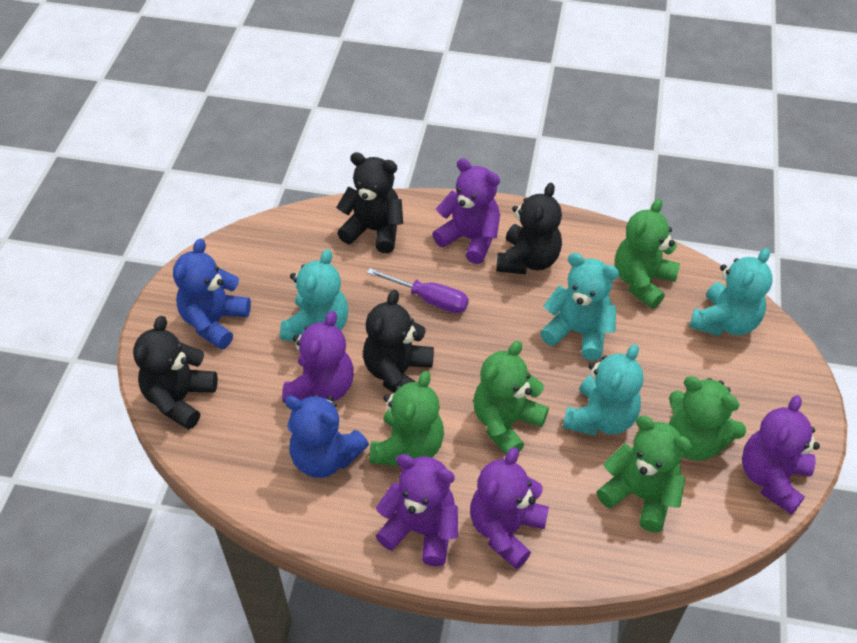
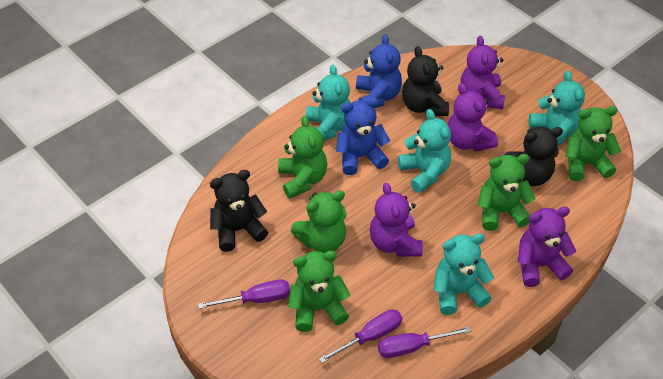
black teddy bear: [133,316,218,430] [336,152,403,253] [363,290,434,393] [496,183,562,274] = 4 -> [210,170,268,252] [402,46,449,116] [505,127,563,186] = 3
purple screwdriver: [367,268,469,313] = 1 -> [198,280,290,309] [319,309,402,363] [378,326,471,358] = 3
purple teddy bear: [282,311,354,403] [376,454,458,567] [433,158,500,264] [470,447,549,569] [742,395,820,515] = 5 -> [370,183,422,257] [448,83,498,152] [460,36,505,109] [518,206,576,287] = 4

